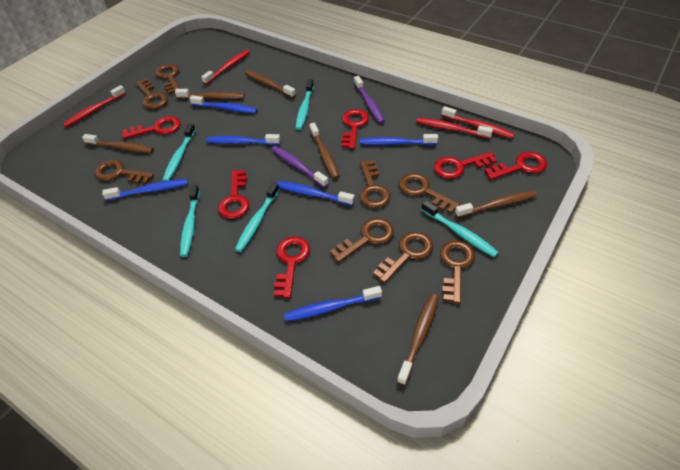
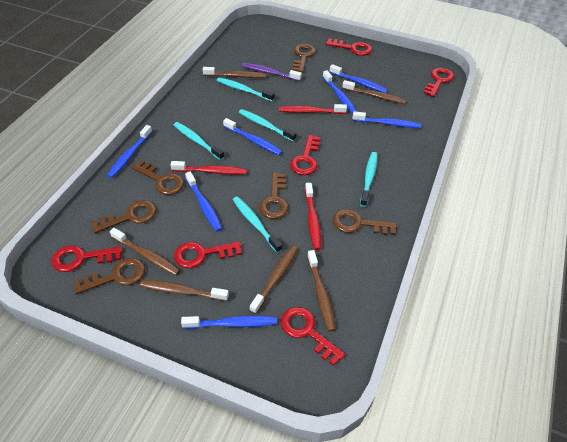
blue toothbrush: [102,179,188,200] [190,95,258,113] [206,134,280,145] [276,181,355,206] [284,286,382,321] [360,134,438,145] = 6 -> [107,125,152,178] [181,316,277,329] [185,171,222,232] [223,118,283,155] [323,70,357,114] [330,64,388,93] [352,111,421,128] = 7
brown key: [95,160,154,184] [136,79,168,109] [155,64,180,94] [330,218,394,263] [359,160,391,208] [373,232,433,284] [399,173,460,214] [440,240,475,304] = 8 -> [73,258,145,294] [91,200,156,234] [132,160,184,195] [259,172,288,219] [293,44,316,73] [332,209,397,235] = 6
purple toothbrush: [272,146,329,188] [354,76,385,124] = 2 -> [242,63,302,81] = 1
red toothbrush: [63,85,126,127] [201,49,250,85] [416,118,493,139] [441,106,515,139] = 4 -> [171,161,247,175] [279,104,347,114] [305,183,321,250] = 3

